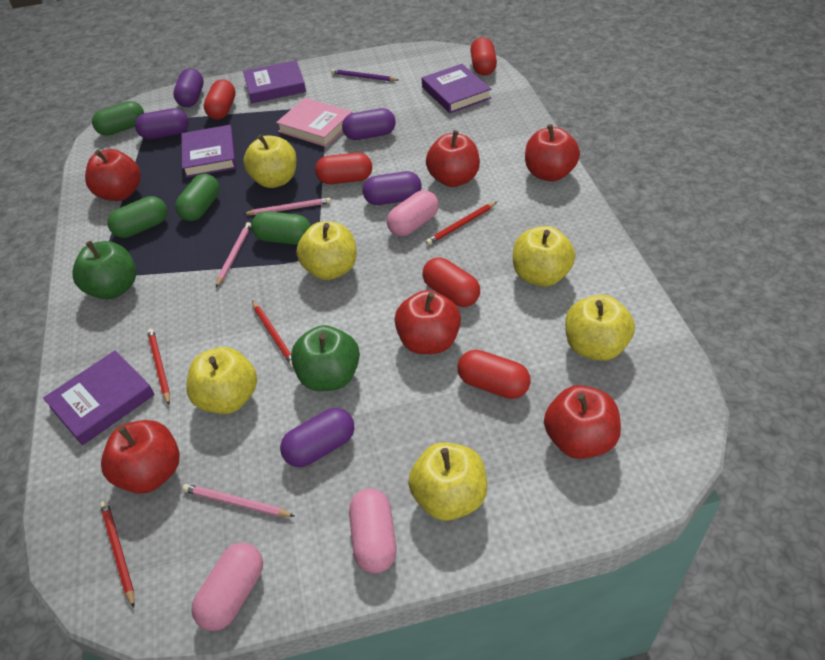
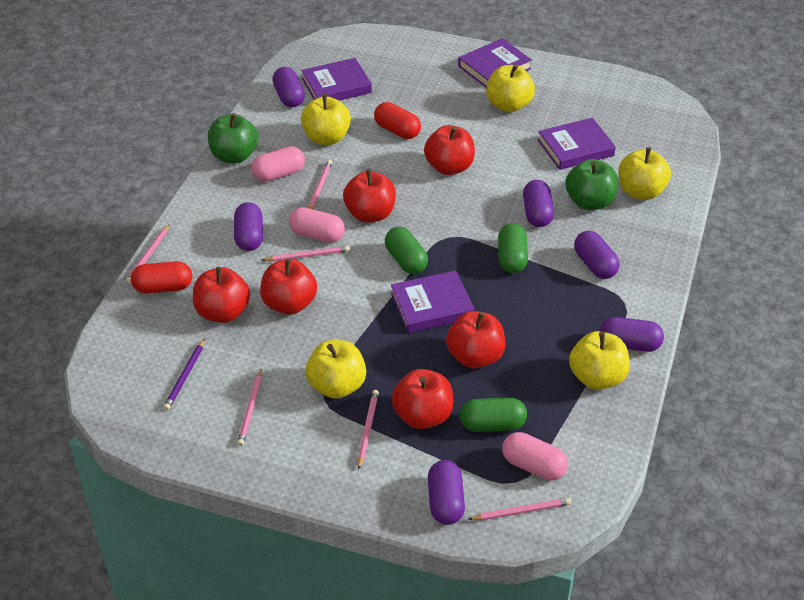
green capsule: [92,101,144,136] [108,196,167,238] [175,174,219,221] [251,211,311,245] = 4 -> [385,227,428,274] [460,397,527,432] [498,223,528,273] = 3
pink book: [276,98,352,147] = 1 -> none = 0
pink pencil: [182,484,294,517] [216,222,251,287] [244,197,331,215] = 3 -> [126,224,170,283] [237,368,262,446] [262,246,350,262] [308,160,332,209] [358,390,379,470] [468,498,571,520] = 6
purple capsule: [135,108,189,139] [173,68,204,107] [280,408,355,467] [342,108,396,140] [363,171,422,205] = 5 -> [234,202,263,251] [272,67,305,108] [428,460,465,525] [523,180,554,227] [574,231,620,279] [600,317,664,352] = 6
red capsule: [204,79,236,120] [315,153,372,184] [423,258,480,307] [457,350,531,399] [470,37,497,76] = 5 -> [131,261,192,294] [374,102,421,139] = 2
red pencil: [100,501,135,608] [147,329,170,405] [252,301,293,367] [426,202,497,245] = 4 -> none = 0
yellow apple: [186,347,257,414] [243,134,297,188] [296,222,357,280] [408,442,487,521] [513,226,575,287] [565,295,635,361] = 6 -> [301,94,351,145] [305,340,366,399] [486,64,535,113] [569,331,630,390] [618,147,671,200] = 5

